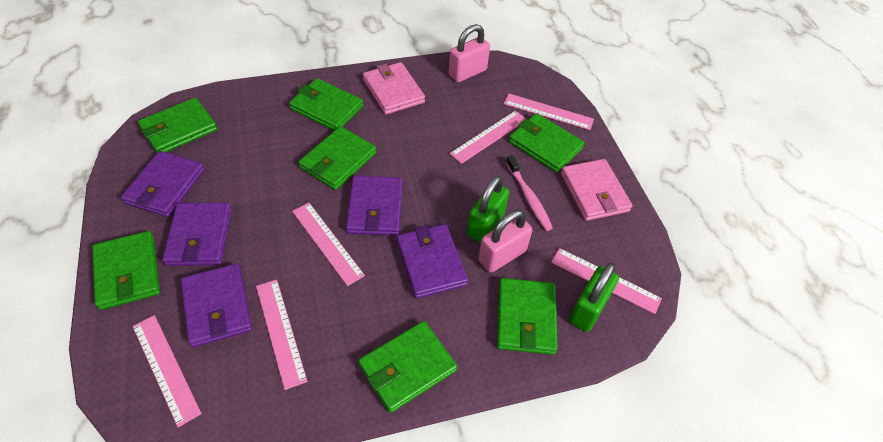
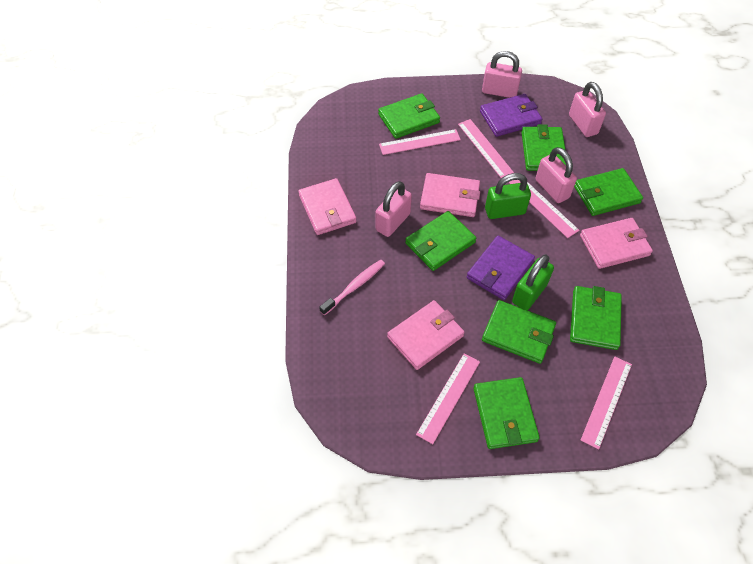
pink padlock: [449,24,490,82] [478,210,532,273] = 2 -> [376,181,412,237] [482,51,522,98] [535,147,577,203] [569,82,606,137] = 4
pink ruler: [133,315,202,427] [256,279,308,390] [292,203,365,286] [449,111,526,164] [503,93,594,130] [551,248,662,314] = 6 -> [379,129,461,155] [416,353,480,444] [458,119,514,178] [509,180,579,238] [581,357,632,449] = 5
pink wallet: [363,62,425,115] [561,159,633,221] = 2 -> [298,178,357,235] [387,300,465,370] [420,173,480,217] [580,218,653,269] = 4
purple wallet: [121,151,205,217] [162,202,232,266] [181,264,252,347] [346,175,403,236] [396,224,468,298] = 5 -> [467,236,535,300] [480,94,542,137] = 2

